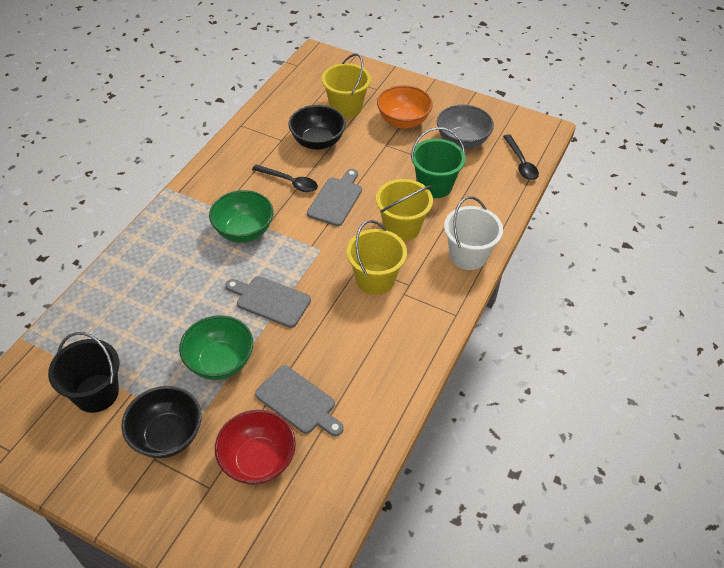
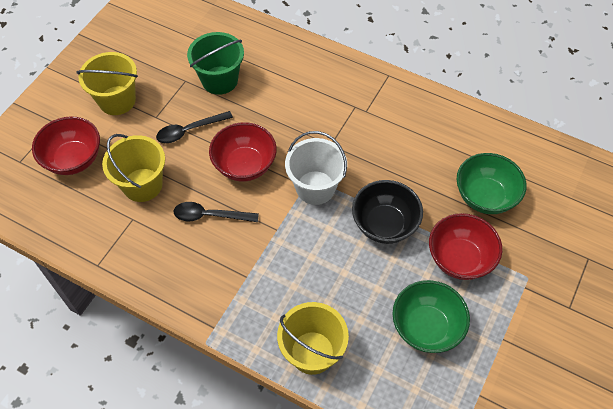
black bowl: [121,386,202,458] [288,105,346,150] = 2 -> [352,180,423,244] = 1
black bucket: [48,332,119,413] = 1 -> none = 0
grey bowl: [437,104,494,149] = 1 -> none = 0
grey cutting board: [225,276,311,328] [255,365,344,436] [307,169,362,226] = 3 -> none = 0
orange bowl: [377,85,433,129] = 1 -> none = 0
red bowl: [215,410,296,485] = 1 -> [32,116,100,175] [209,122,277,181] [429,213,502,280] = 3

